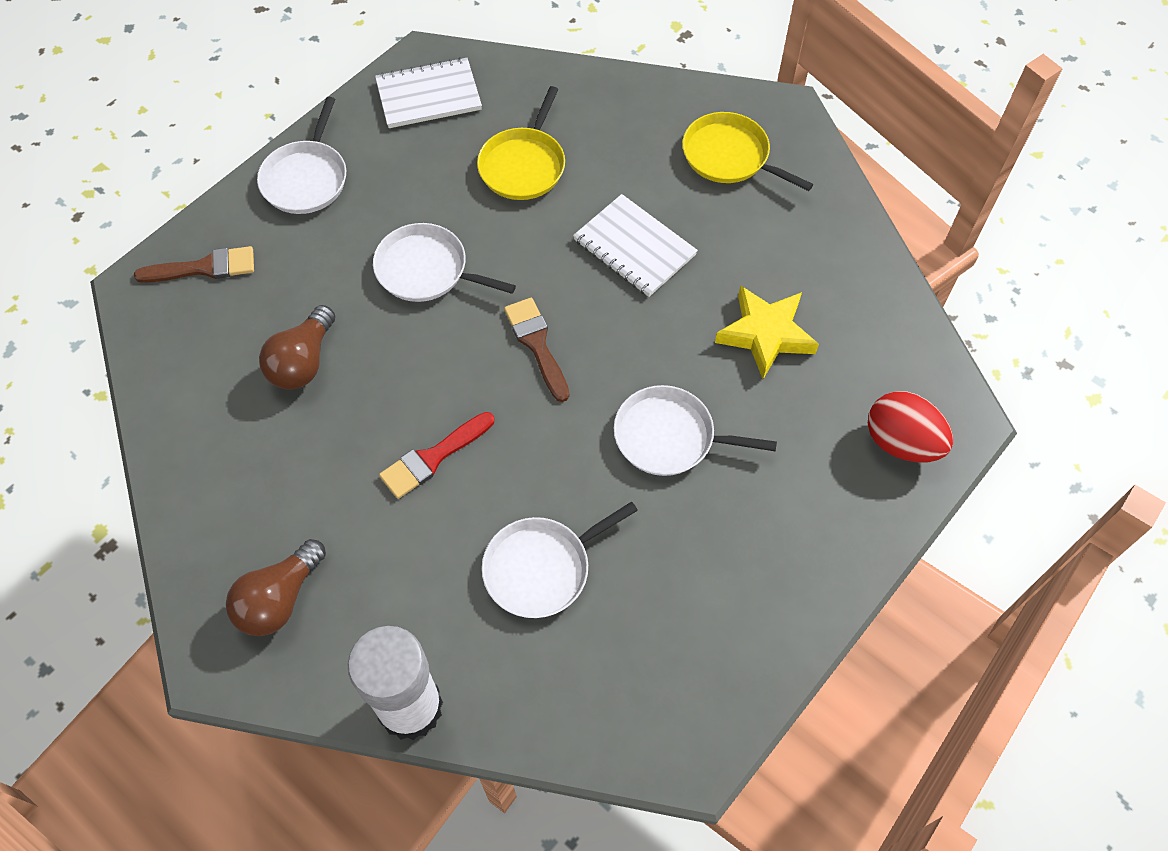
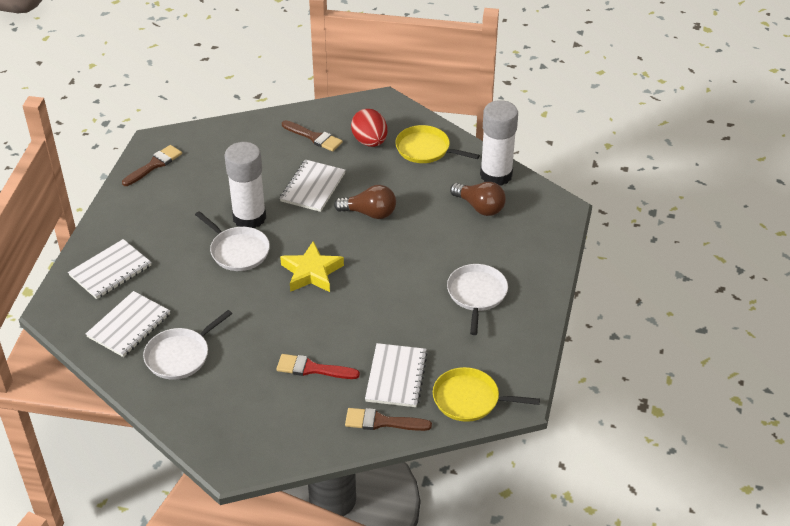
brown brush: [134,246,254,283] [504,298,569,402] = 2 -> [122,145,182,186] [282,120,343,152] [345,408,432,431] = 3
white glue stick: [348,626,443,740] = 1 -> [224,142,266,228] [480,100,518,186] = 2
white notebook: [375,57,482,128] [573,194,698,297] = 2 -> [68,239,152,299] [86,291,170,357] [280,160,345,212] [365,343,428,407] = 4
white pan: [257,97,346,214] [373,223,516,302] [482,501,638,618] [614,385,777,476] = 4 -> [143,310,232,380] [195,211,270,271] [447,264,508,335] = 3

